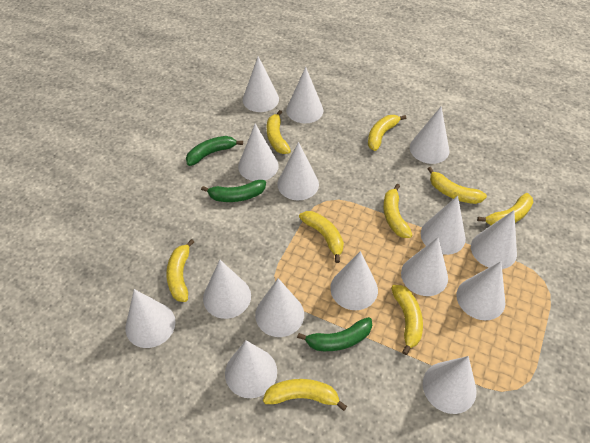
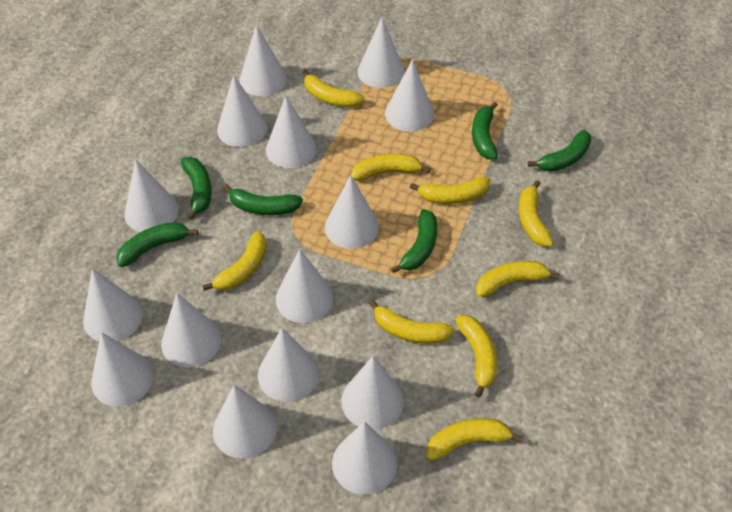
green banana: [186,136,243,166] [201,180,266,202] [297,317,372,351] = 3 -> [116,222,198,267] [181,157,212,220] [223,184,303,215] [391,209,437,273] [472,102,498,160] [528,130,591,172] = 6

